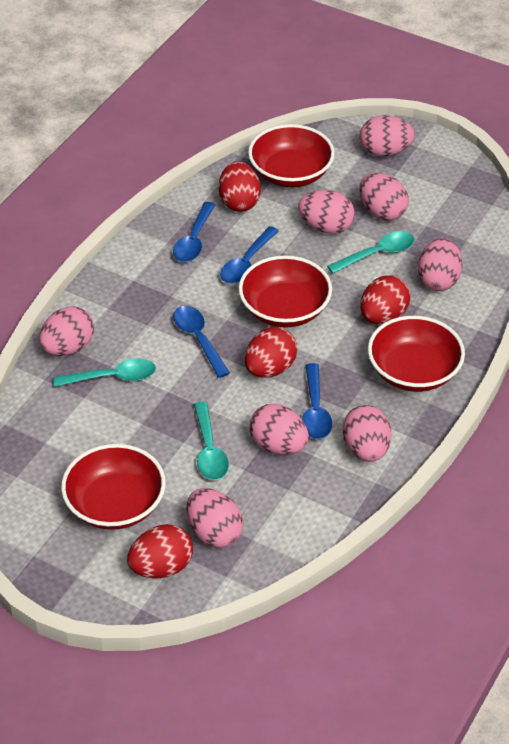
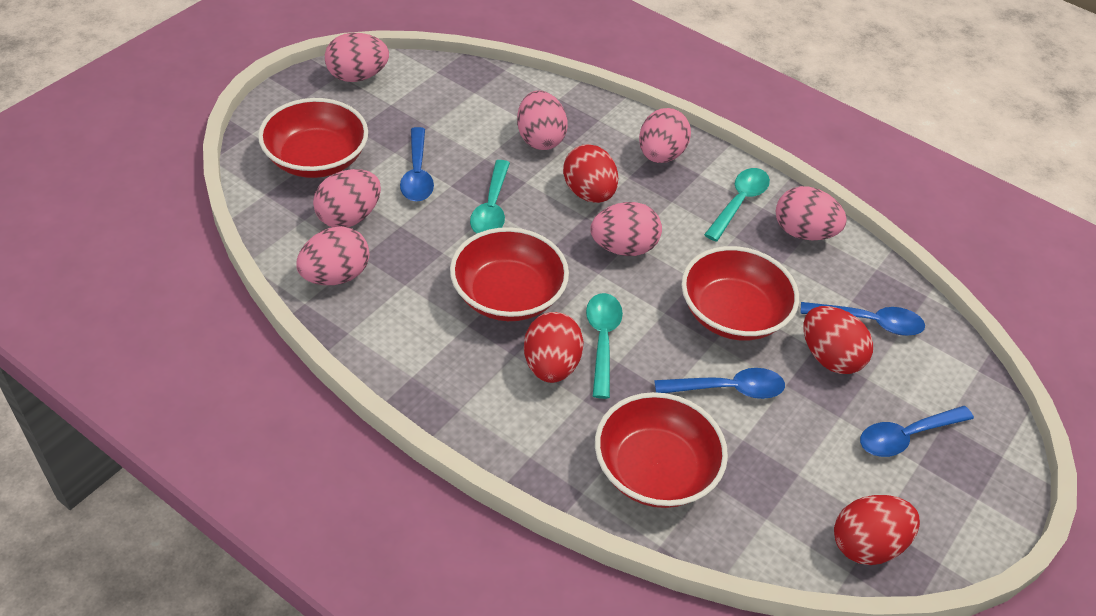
pink egg: [39,306,94,356] [186,488,243,548] [249,404,309,455] [298,190,355,234] [342,405,391,462] [359,115,415,156] [359,173,409,221] [418,238,463,291] = 8 -> [296,226,369,285] [313,169,381,227] [325,33,389,82] [517,90,568,150] [590,202,662,256] [639,108,691,163] [776,186,847,240] = 7

